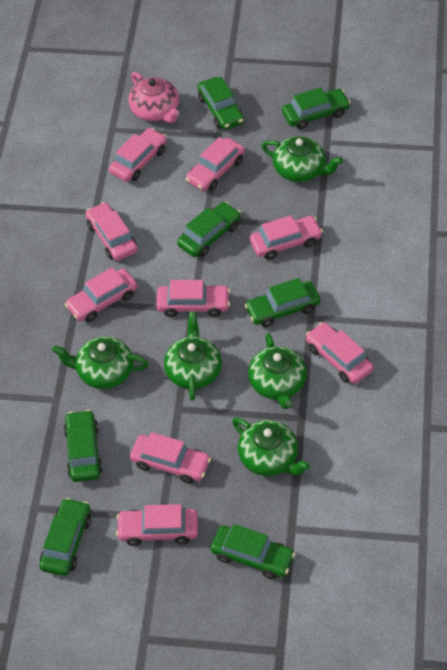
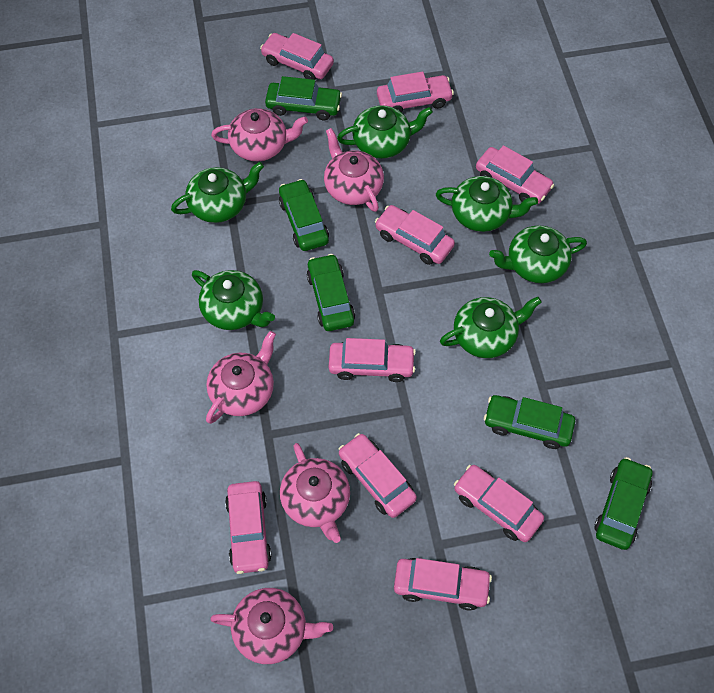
green car: [39,498,91,576] [64,410,103,482] [177,202,241,257] [197,77,244,130] [210,524,295,579] [245,278,320,327] [282,87,351,129] = 7 -> [265,76,342,120] [279,179,329,251] [307,254,355,331] [484,395,575,449] [594,457,652,550] = 5
green teapot: [52,336,149,389] [164,311,222,401] [232,418,310,476] [248,333,307,409] [262,136,343,182] = 5 -> [171,162,264,223] [192,270,275,330] [337,105,433,159] [436,176,538,232] [440,297,542,358] [489,225,587,283] = 6
pink teapot: [128,72,179,123] = 1 -> [206,331,276,424] [210,588,333,664] [211,108,308,161] [280,443,350,543] [324,128,384,212] = 5

